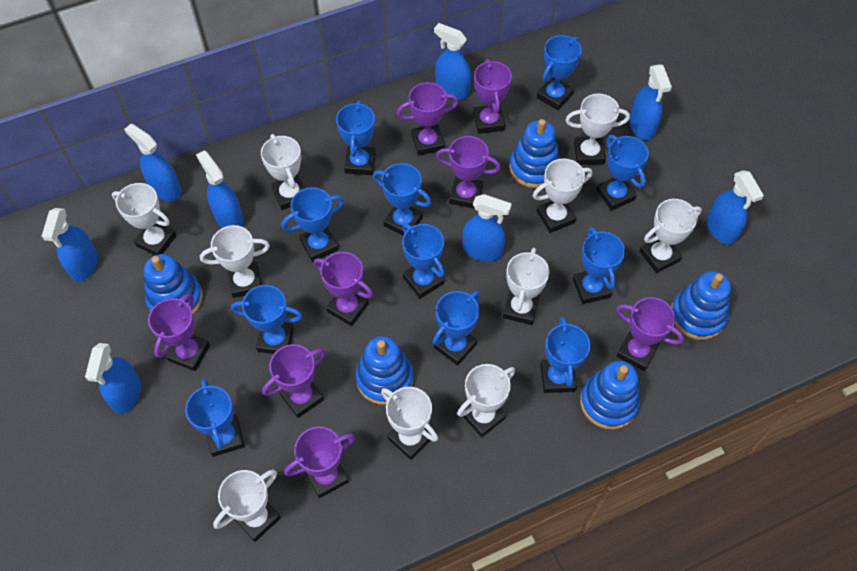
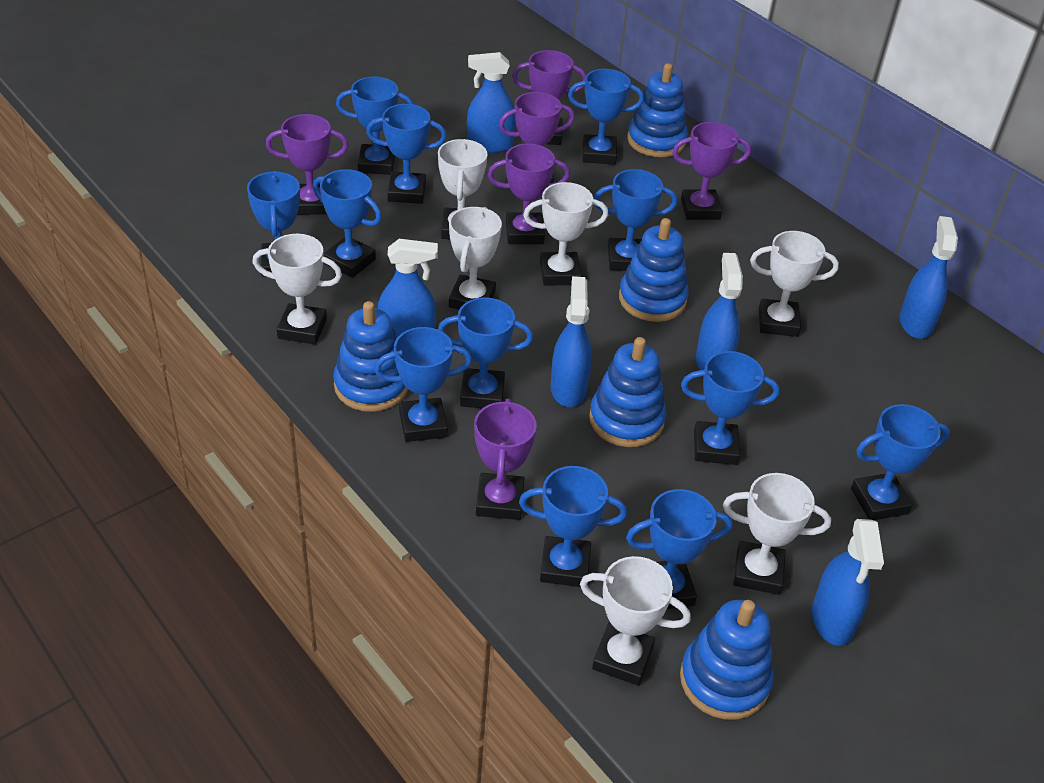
blue spray bottle: [42,208,98,282] [85,343,141,414] [124,124,182,201] [196,150,244,228] [434,23,471,100] [463,194,512,262] [629,65,672,140] [707,170,764,245] = 8 -> [378,239,438,337] [467,52,515,153] [551,276,592,407] [696,253,743,370] [812,519,884,646] [900,216,958,339] = 6
blue trophy: [185,379,245,457] [231,285,302,354] [281,187,344,262] [336,101,376,175] [373,163,432,236] [402,224,445,299] [433,291,481,365] [536,35,582,110] [540,317,591,393] [573,227,625,304] [596,135,649,211] = 11 -> [247,171,300,277] [313,169,382,278] [336,77,414,175] [366,104,447,204] [374,327,472,442] [438,298,533,408] [519,466,627,587] [568,69,644,165] [594,169,677,271] [626,489,732,609] [681,351,780,465] [851,404,950,520] = 12
purple trophy: [148,294,210,371] [262,344,326,418] [284,426,355,498] [314,252,373,326] [397,82,459,156] [436,136,501,209] [473,59,512,134] [616,297,684,371] = 8 -> [266,114,349,215] [474,398,537,520] [488,143,570,244] [499,92,575,183] [512,50,587,145] [672,122,751,220] = 6
white trophy: [112,183,176,255] [200,225,270,298] [213,469,281,542] [261,134,304,210] [381,387,438,460] [457,364,515,437] [503,248,550,325] [533,158,593,233] [565,94,630,165] [639,199,702,273] = 10 -> [252,234,342,345] [438,139,487,239] [449,207,502,309] [523,182,608,286] [580,556,691,686] [723,473,831,595] [750,231,839,337] = 7

